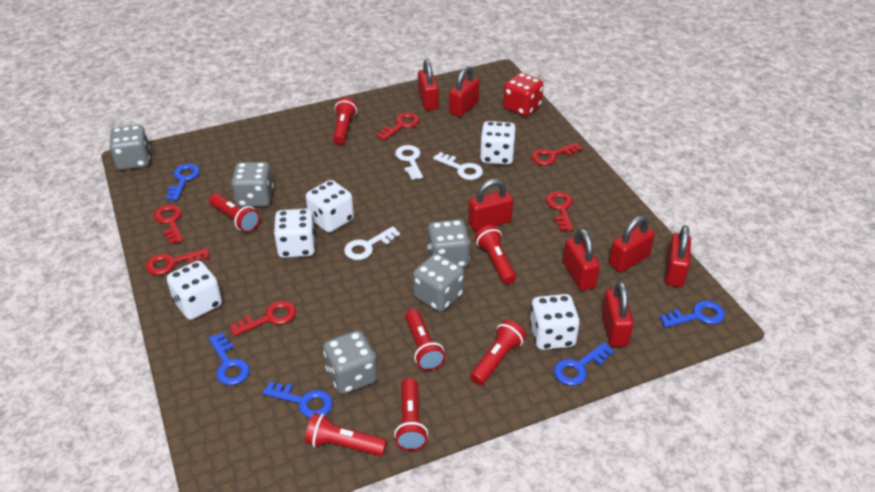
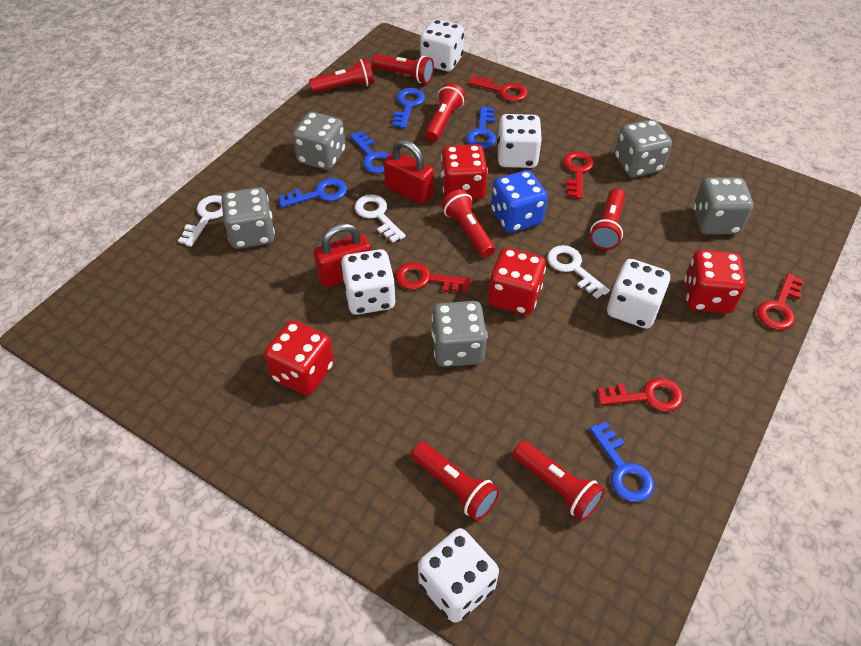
blue dice: none = 0 -> [491,170,547,233] = 1
red dice: [503,73,544,116] = 1 -> [264,320,334,395] [441,144,488,200] [488,248,546,315] [684,250,746,313] = 4
red key: [146,248,209,275] [154,205,183,244] [230,301,296,336] [376,113,420,140] [531,142,582,165] [546,191,573,231] = 6 -> [396,262,472,293] [468,75,528,102] [563,151,594,199] [597,378,683,412] [757,273,804,330] = 5
red padlock: [418,59,439,110] [449,66,480,117] [468,179,513,231] [563,228,600,291] [602,281,634,347] [609,216,655,272] [665,225,691,287] = 7 -> [313,223,371,287] [384,140,434,204] = 2

